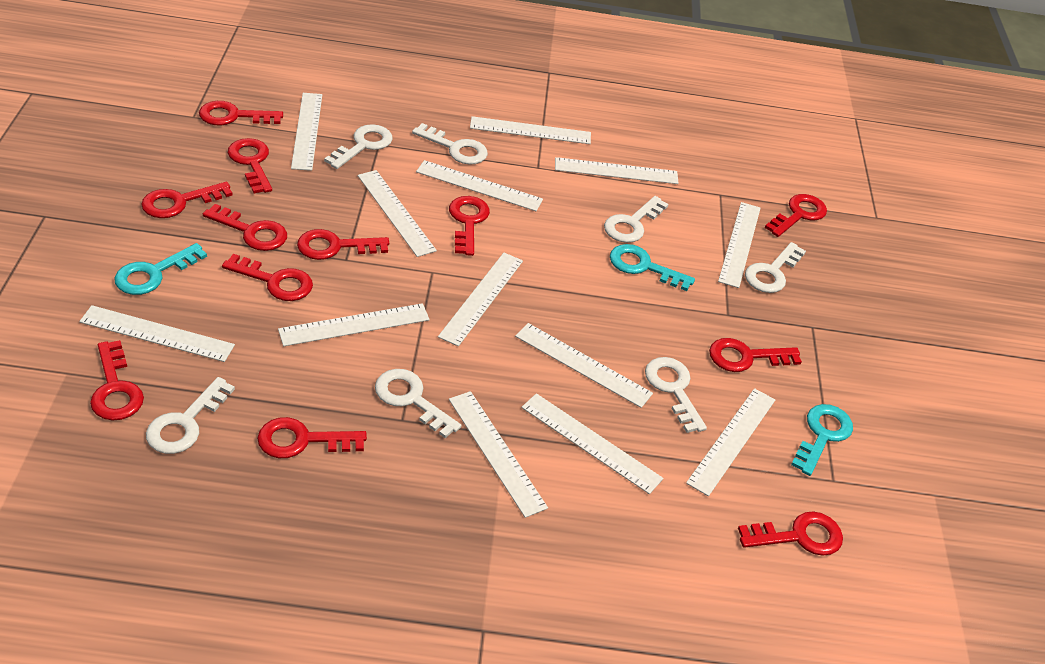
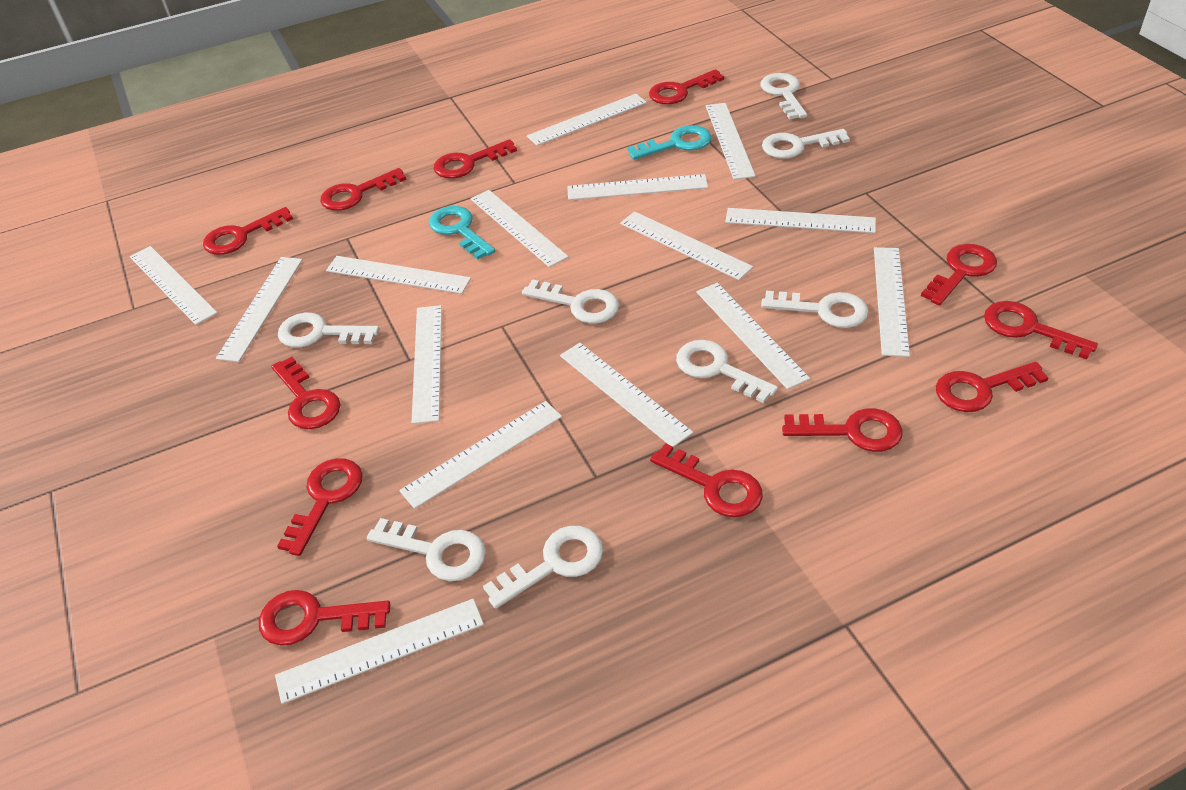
turquoise key: [114,243,207,295] [610,244,695,291] [791,404,853,476] = 3 -> [429,206,495,260] [627,125,712,160] = 2
white key: [146,377,235,454] [324,124,393,169] [375,369,462,438] [412,123,488,165] [604,196,668,243] [645,357,707,433] [745,242,806,293] = 7 -> [278,313,379,348] [367,518,486,581] [483,526,603,609] [522,279,619,324] [676,340,778,403] [761,73,807,119] [761,291,869,328] [762,129,850,158] = 8
white ruler: [79,305,235,362] [278,303,430,346] [291,93,322,171] [358,170,437,257] [416,160,543,211] [438,253,523,346] [449,391,548,518] [470,116,591,144] [515,323,653,408] [521,393,664,494] [555,157,679,184] [686,388,775,496] [718,202,761,288] = 13 -> [130,246,217,325] [216,257,302,362] [275,598,484,704] [326,256,471,294] [399,401,562,509] [412,305,442,424] [471,190,569,267] [527,94,647,146] [560,343,693,447] [567,174,708,200] [620,211,753,280] [696,283,810,389] [706,103,756,180] [725,208,876,233] [874,247,910,357] = 15

